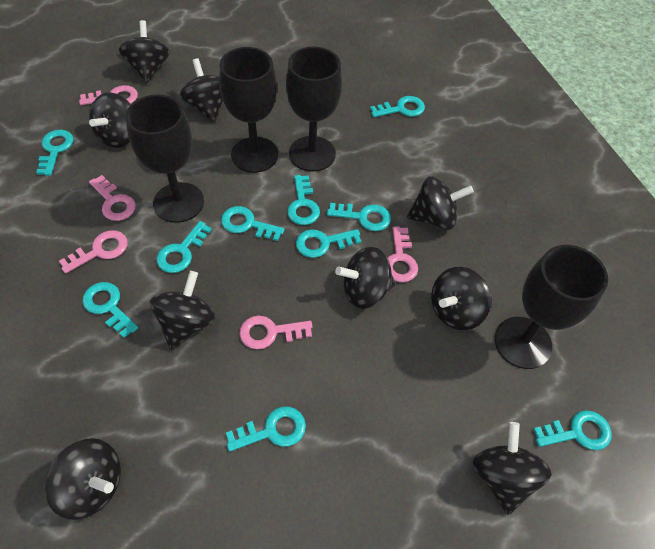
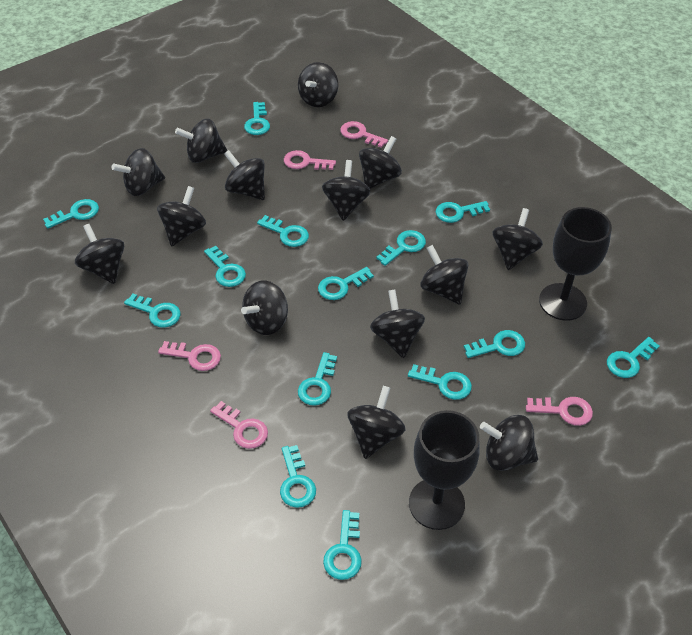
black goblet: [125,94,204,223] [219,47,278,173] [286,47,342,172] [495,245,608,369] = 4 -> [409,410,480,530] [539,207,612,321] = 2
black spinning top: [44,438,121,520] [89,92,131,148] [119,20,170,83] [150,271,215,350] [179,58,223,123] [335,247,395,309] [407,176,474,230] [431,267,491,330] [473,422,552,515] = 9 -> [75,224,124,284] [111,148,165,196] [157,186,206,246] [175,119,227,163] [224,150,265,200] [241,280,288,335] [298,62,338,107] [322,160,371,221] [347,386,405,459] [359,136,402,189] [370,289,425,358] [420,245,468,305] [480,415,538,471] [493,208,543,270] = 14
turquoise key: [36,130,74,176] [82,282,138,338] [156,221,212,273] [221,206,285,241] [226,407,306,452] [287,175,320,225] [296,229,361,258] [327,203,391,231] [370,96,425,117] [533,410,612,450] = 10 -> [43,199,99,229] [124,294,181,328] [204,246,246,287] [244,102,270,135] [257,215,309,247] [280,445,316,508] [298,352,337,406] [318,267,374,300] [323,510,362,580] [376,230,426,266] [408,364,472,400] [436,201,490,223] [464,330,525,358] [607,337,659,378] = 14

